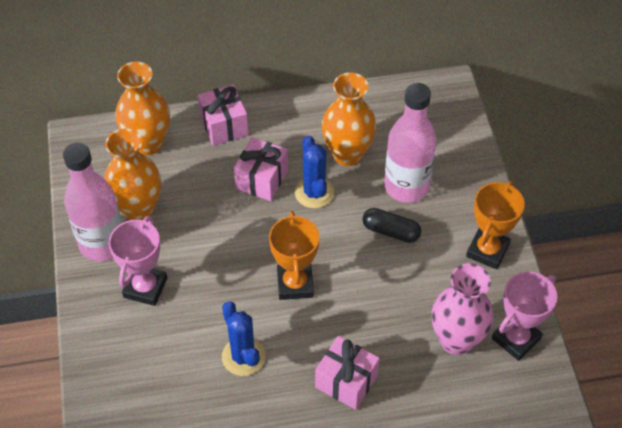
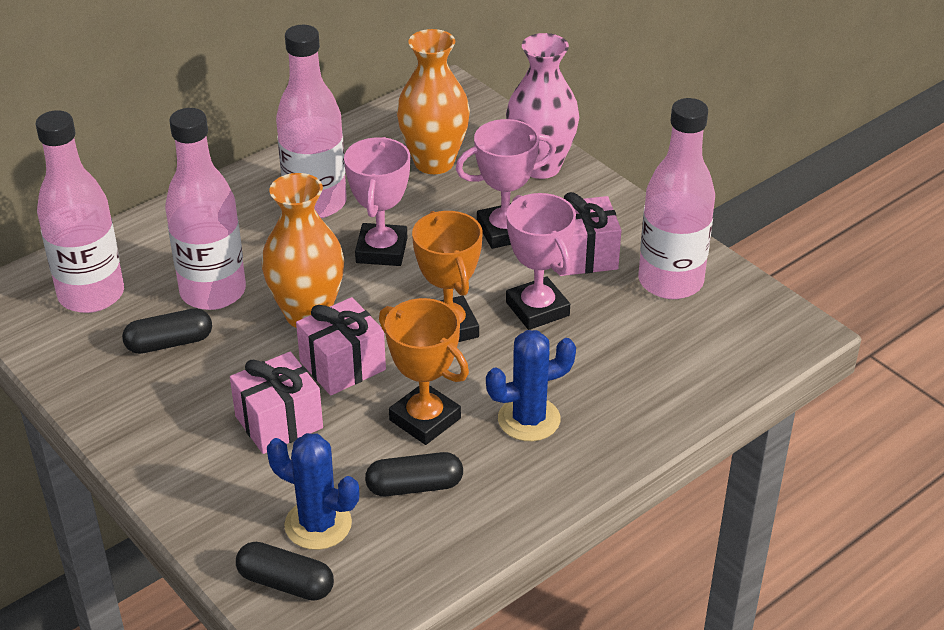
black capsule: [362,208,421,243] = 1 -> [122,308,212,354] [236,542,334,601] [365,452,463,496] = 3
orange vase: [104,128,161,220] [115,62,170,155] [322,72,376,166] = 3 -> [262,173,344,328] [397,29,470,174] = 2
pink bottle: [63,143,122,261] [384,83,436,203] = 2 -> [35,110,124,313] [165,108,246,310] [276,25,347,218] [638,98,715,299] = 4
pink trophy: [109,216,167,306] [492,272,557,361] = 2 -> [344,137,410,266] [456,119,556,249] [506,193,576,330] = 3

